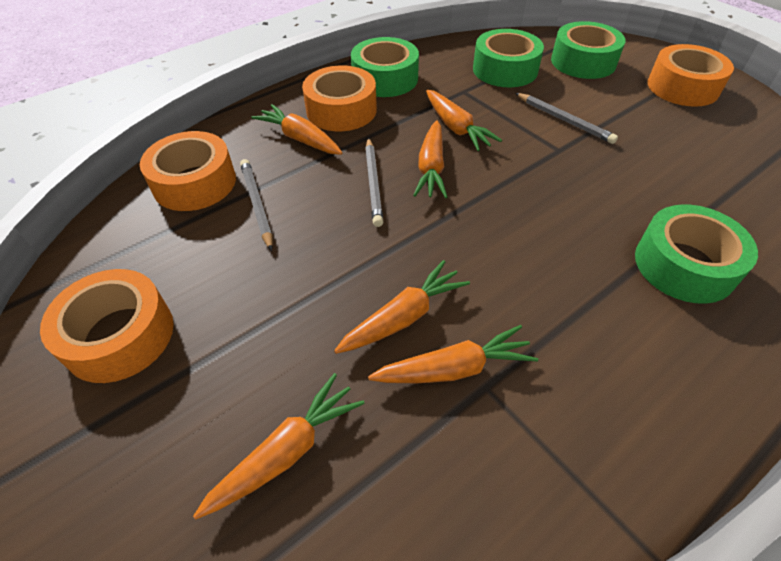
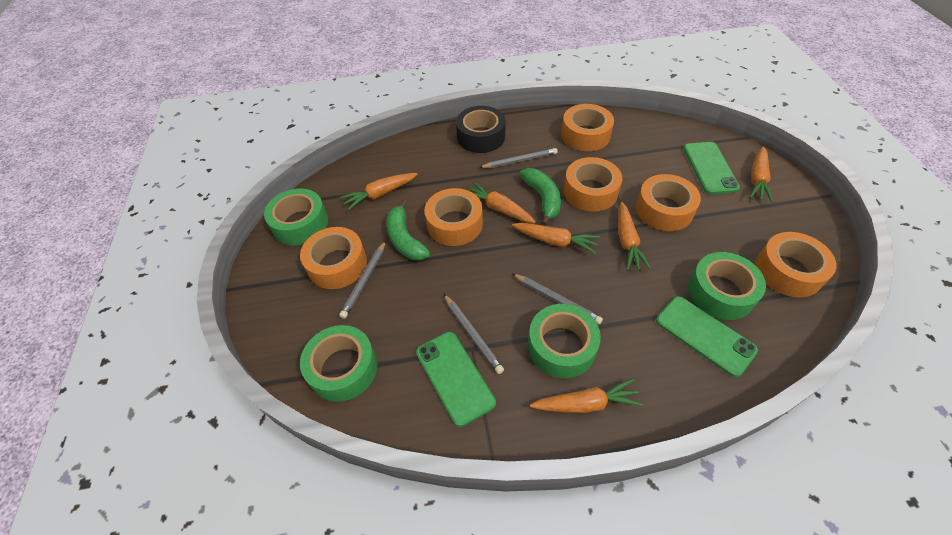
black tape: none = 0 -> [456,106,506,153] = 1
green banana: none = 0 -> [387,199,430,261] [519,168,561,226] = 2
green phone: none = 0 -> [416,332,496,427] [656,296,758,377] [683,142,740,194] = 3
grey pencil: [240,159,273,251] [365,138,383,227] [515,93,618,144] = 3 -> [339,241,386,319] [444,294,504,374] [479,148,558,168] [512,273,603,325] = 4
orange tape: [40,269,174,383] [140,131,236,211] [302,66,377,131] [648,44,734,107] = 4 -> [300,227,367,289] [424,188,483,246] [561,104,614,151] [564,157,622,212] [636,174,701,231] [756,232,837,297] = 6

